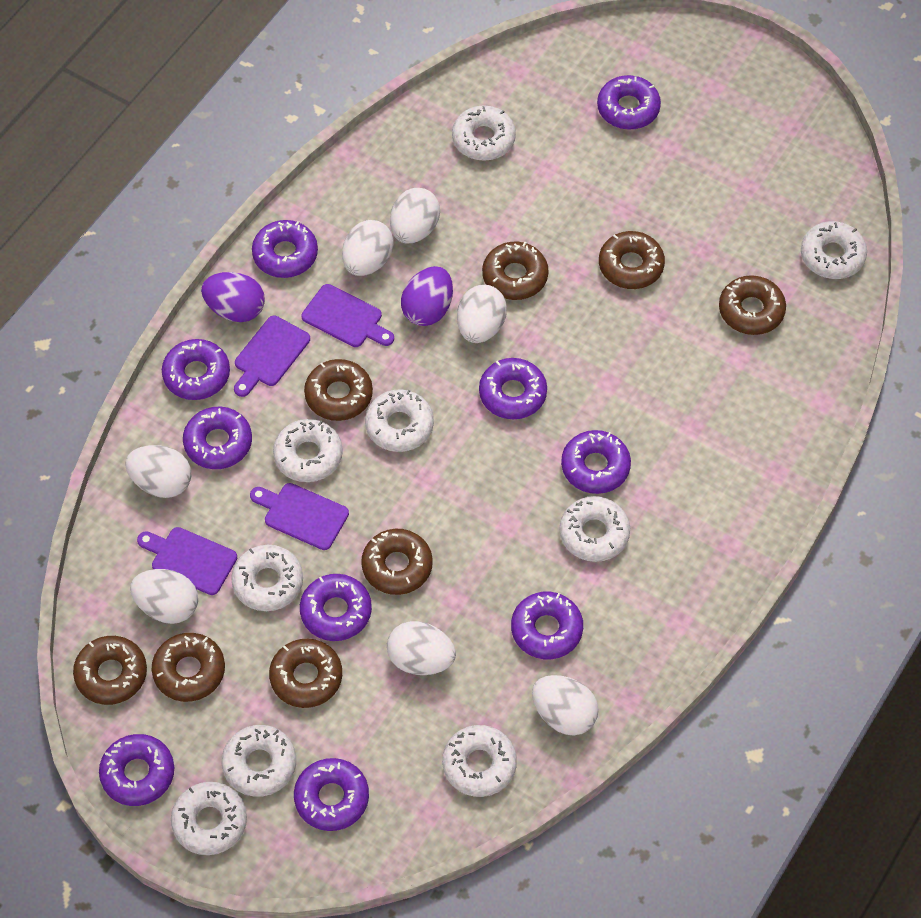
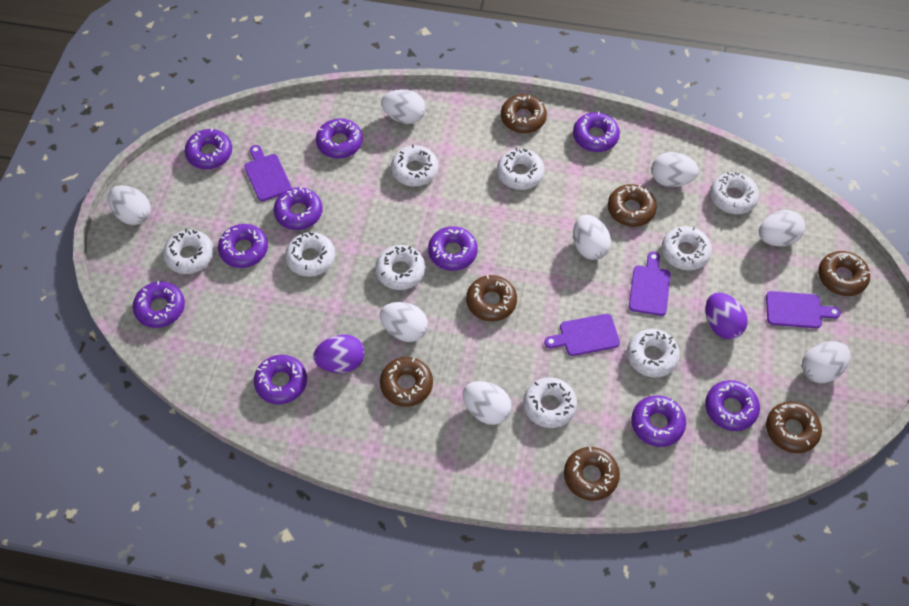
brown donut: [73,636,147,705] [152,633,225,702] [269,639,342,708] [304,359,373,421] [361,529,433,595] [482,242,549,300] [599,231,665,289] [719,275,786,335] = 8 -> [380,357,433,407] [466,275,517,321] [501,94,547,133] [564,447,620,501] [608,184,657,227] [766,402,822,453] [818,251,870,296] = 7
white egg: [125,445,192,498] [130,569,198,624] [342,220,394,276] [387,621,456,675] [390,188,440,243] [457,285,507,343] [532,675,599,736] = 7 -> [108,185,151,225] [380,302,428,342] [381,89,426,124] [463,381,512,425] [573,215,611,260] [651,152,699,187] [759,210,805,247] [802,341,851,383] = 8

